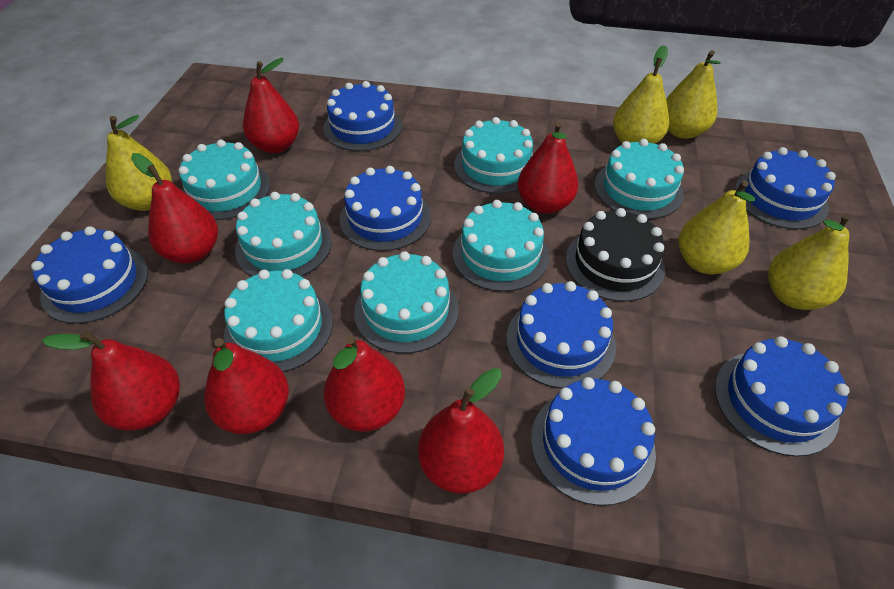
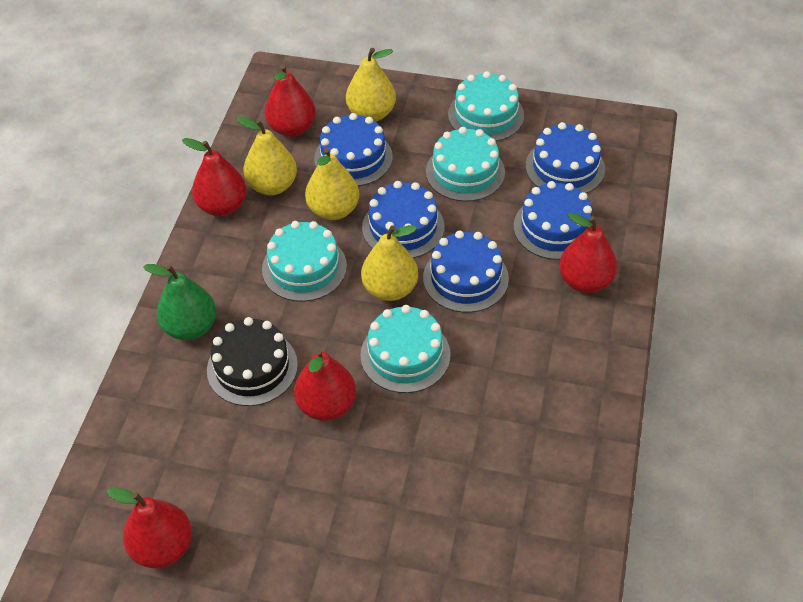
blue cake: [31,226,148,324] [323,81,402,151] [340,166,431,251] [506,281,616,389] [531,377,656,506] [715,336,850,457] [735,147,836,229] = 7 -> [314,113,393,186] [362,181,445,258] [423,231,509,313] [514,181,597,260] [526,122,605,194] = 5
green pear: none = 0 -> [143,264,216,340] = 1
red pear: [42,331,180,431] [131,153,218,264] [204,338,289,434] [243,58,299,153] [324,336,405,432] [418,368,504,494] [518,121,579,214] = 7 -> [107,488,192,568] [182,138,247,216] [265,65,316,137] [294,349,356,421] [559,213,617,293] = 5
turquoise cake: [178,140,270,220] [224,269,333,372] [235,192,332,277] [354,251,459,354] [453,200,549,292] [454,117,533,194] [594,139,684,219] = 7 -> [262,221,347,302] [360,305,451,393] [426,127,505,202] [448,71,524,141] = 4
yellow pear: [106,115,172,211] [613,45,669,144] [666,50,721,139] [678,180,755,274] [768,213,850,310] = 5 -> [236,116,297,195] [305,148,359,220] [346,48,396,121] [361,225,418,301] = 4

